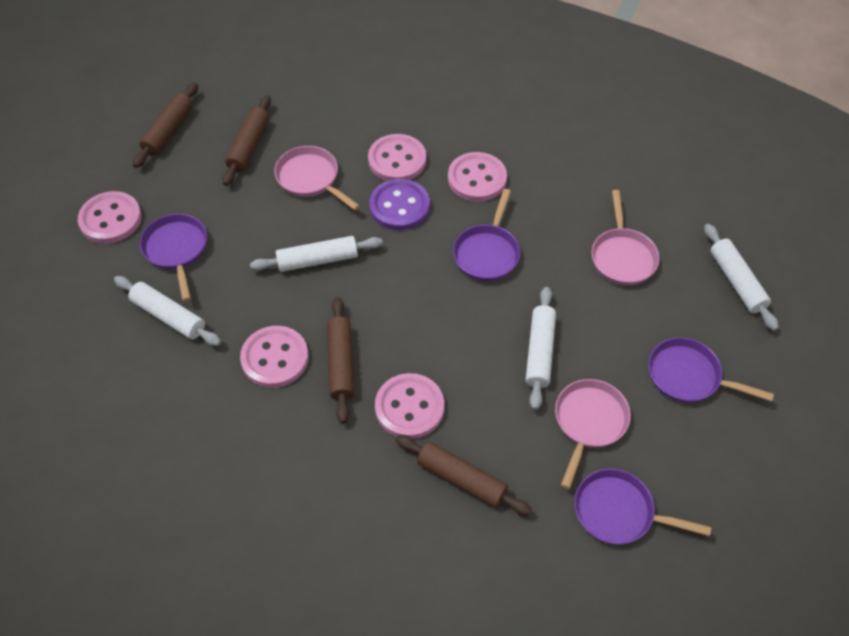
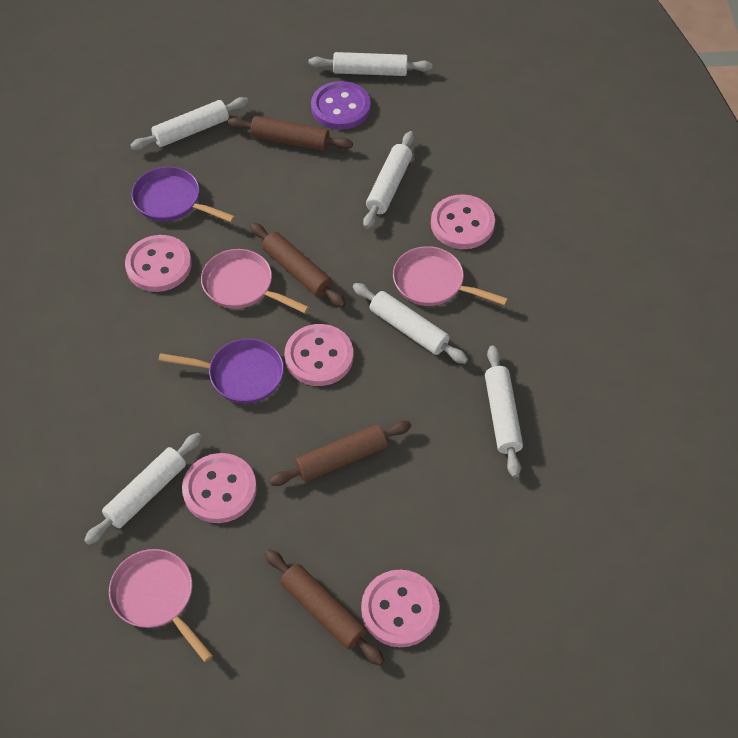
purple pan: [139,213,207,301] [453,189,520,281] [574,469,711,545] [648,337,774,403] = 4 -> [132,166,235,222] [158,338,284,404] = 2
white rolling pin: [114,276,221,346] [250,236,383,272] [526,287,556,410] [704,224,779,331] = 4 -> [84,433,202,545] [130,97,249,150] [309,52,432,76] [353,283,468,364] [363,131,414,229] [485,345,523,478] = 6

